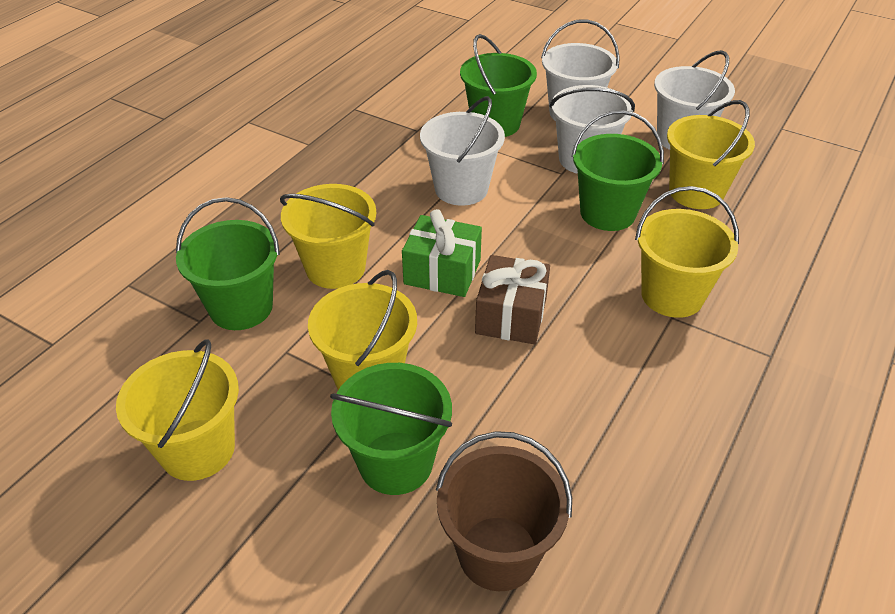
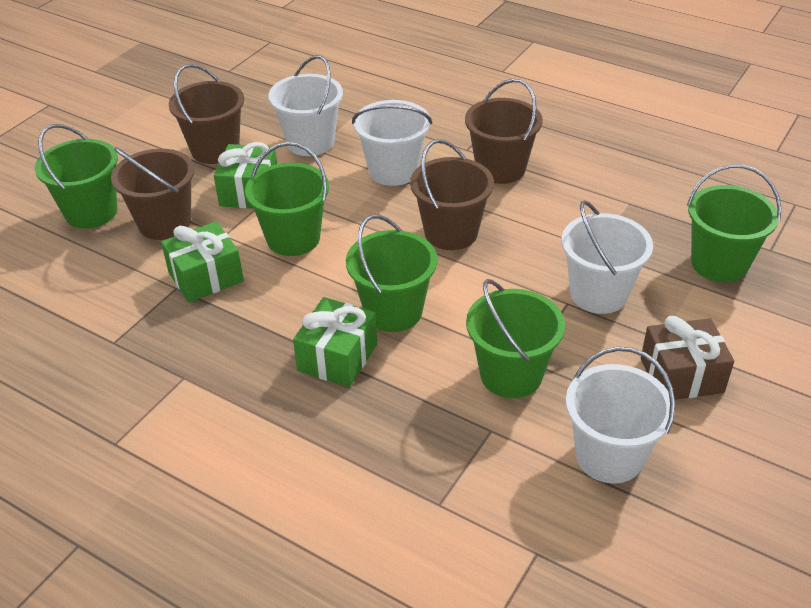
brown bucket: [436,431,572,591] = 1 -> [111,147,195,240] [169,64,244,164] [410,139,494,250] [465,79,543,184] = 4
green bucket: [176,197,280,330] [330,363,452,495] [460,34,537,137] [571,110,664,231] = 4 -> [35,124,118,229] [245,142,329,256] [346,215,437,332] [466,279,565,398] [687,164,781,282] = 5
green gift: [402,209,482,297] = 1 -> [161,221,244,303] [214,142,277,209] [293,297,377,387] = 3
yellow bucket: [116,339,239,481] [280,184,376,289] [308,270,417,390] [635,186,739,318] [667,100,755,209] = 5 -> none = 0

